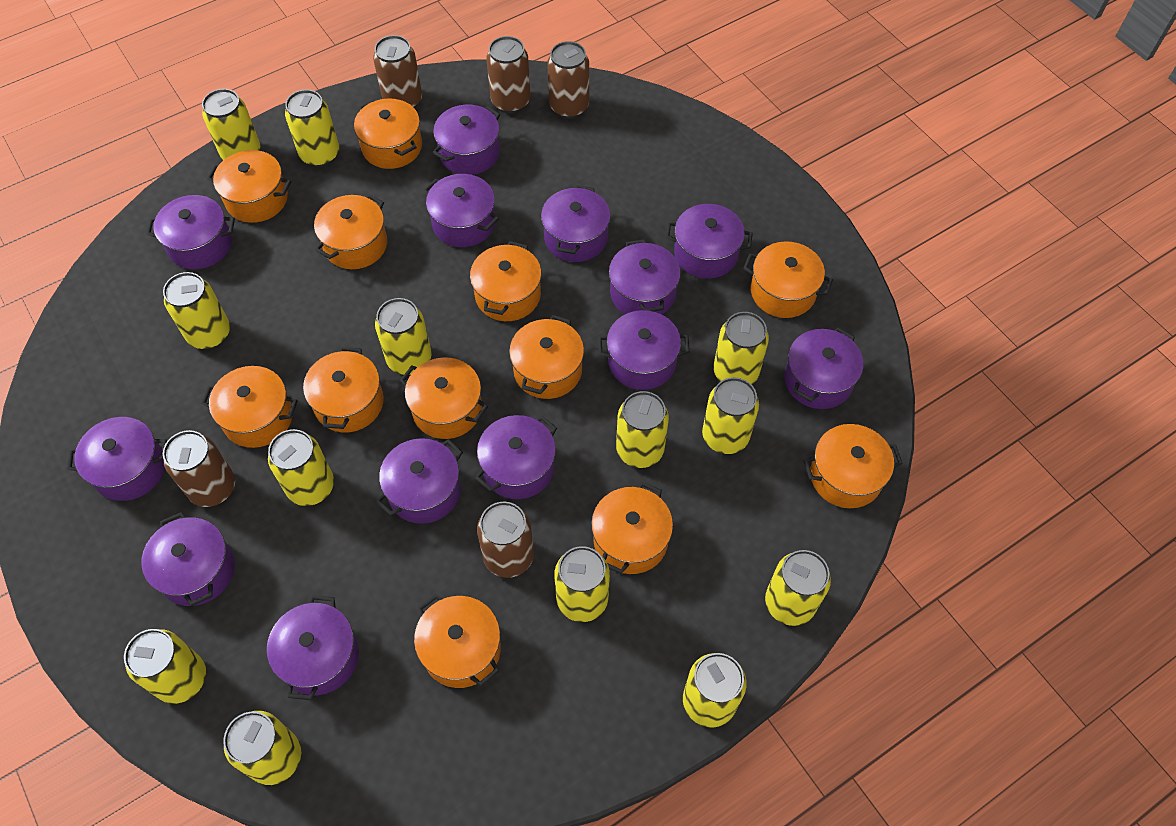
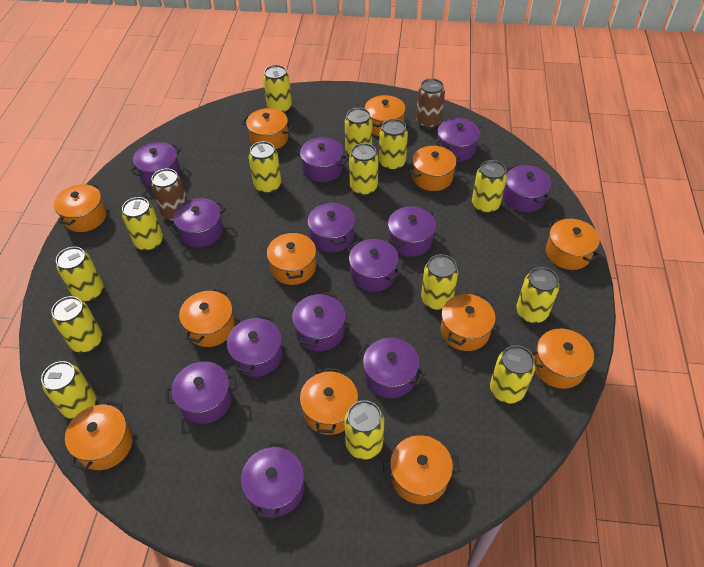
brown can: [163,430,235,507] [373,35,422,108] [477,502,534,578] [486,36,531,114] [547,41,589,119] = 5 -> [151,169,188,222] [416,78,445,129] = 2
yellow can: [124,629,206,704] [163,272,230,349] [202,89,260,160] [223,711,301,785] [268,429,334,506] [285,89,339,167] [375,298,432,375] [554,546,610,622] [616,391,669,468] [683,653,746,728] [702,377,759,454] [713,312,769,385] [765,550,831,626] = 13 -> [41,361,97,419] [51,296,102,353] [56,247,104,302] [122,197,163,251] [249,141,281,194] [263,65,292,113] [345,108,372,155] [345,400,384,460] [349,143,379,196] [379,119,408,171] [421,254,458,310] [472,160,507,214] [490,345,535,403] [516,267,559,324] = 14

